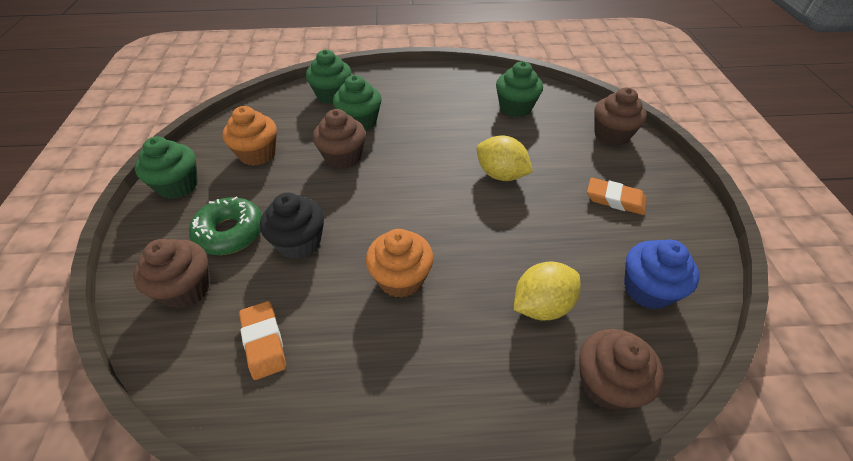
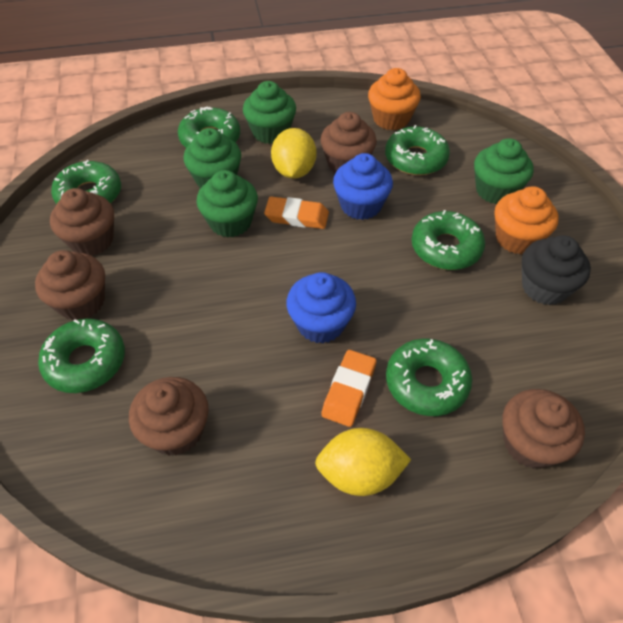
blue cupcake: [624,239,700,309] = 1 -> [286,272,356,343] [333,153,393,220] = 2
brown cupcake: [133,239,210,308] [313,109,366,169] [579,329,664,411] [594,88,647,146] = 4 -> [35,250,105,320] [50,188,114,256] [129,377,209,456] [320,112,377,173] [502,389,585,469] = 5
green donut: [189,196,262,255] = 1 -> [38,319,125,393] [51,160,121,204] [178,106,240,148] [385,125,450,175] [386,339,472,416] [412,210,485,270] = 6

